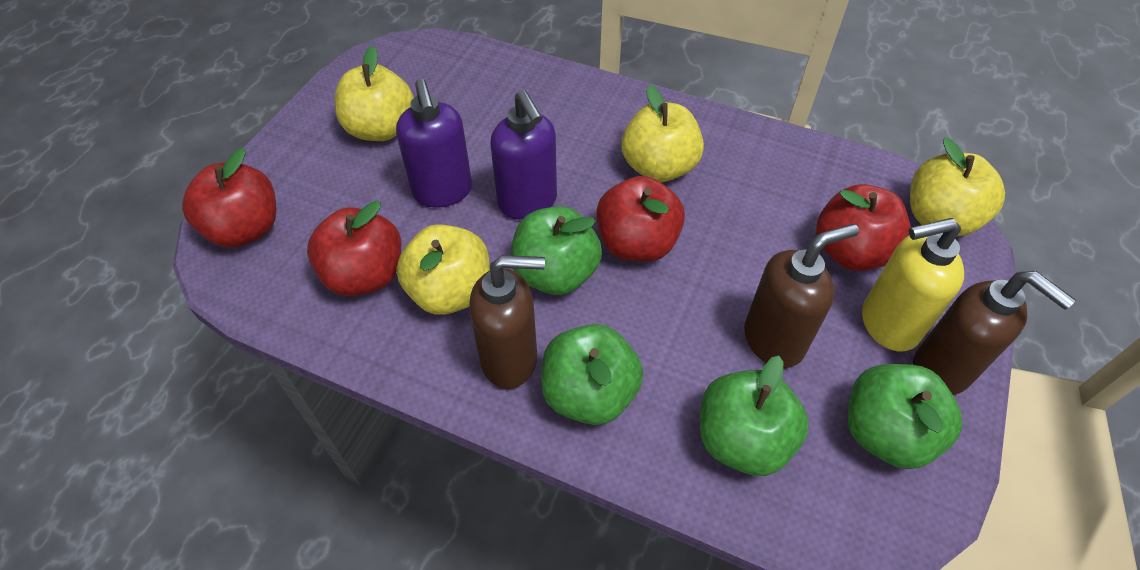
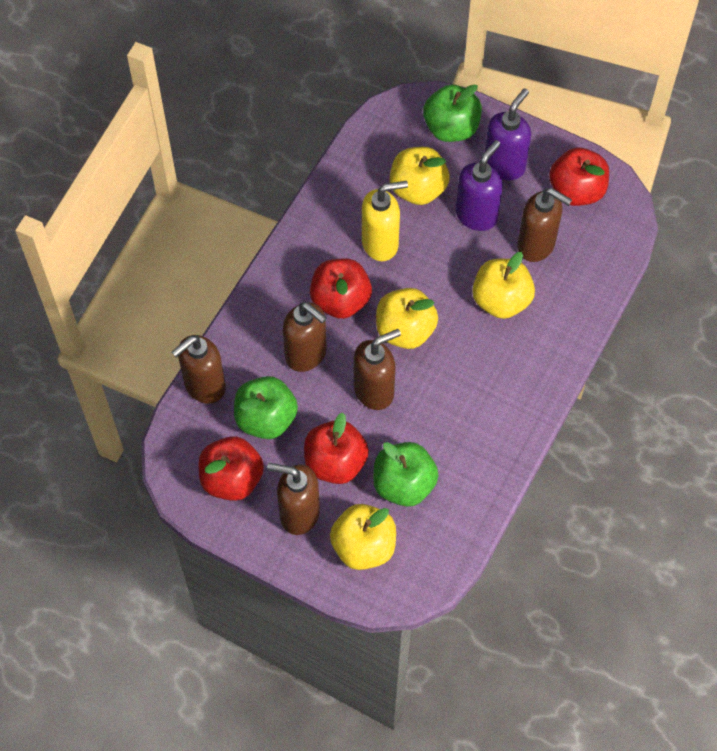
brown soap dispenser: [469,255,545,389] [744,224,859,368] [913,271,1076,395] = 3 -> [172,335,226,404] [267,463,320,535] [283,302,327,372] [354,329,401,410] [517,188,572,262] = 5
green apple: [511,206,602,295] [541,324,643,425] [700,356,809,476] [848,364,962,469] = 4 -> [234,376,298,439] [373,442,439,507] [423,84,482,142] = 3

